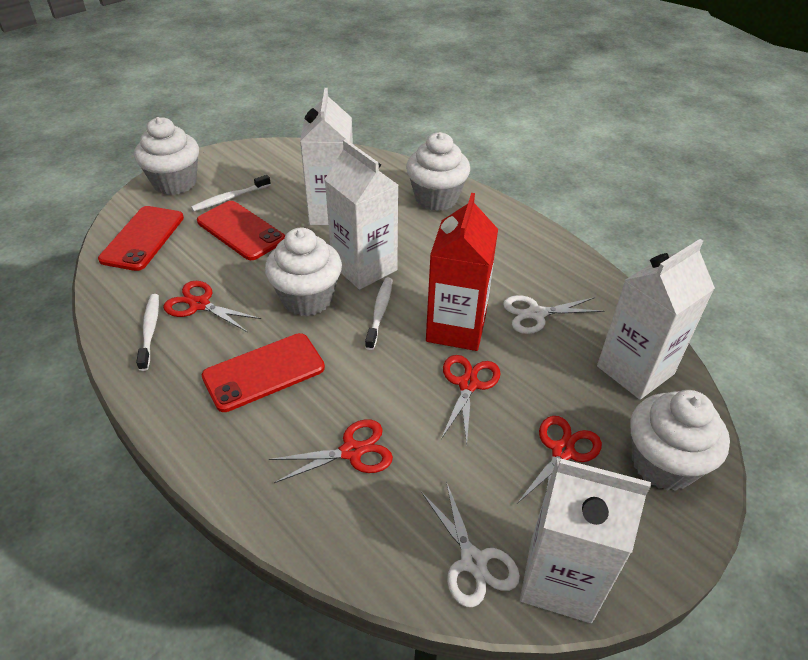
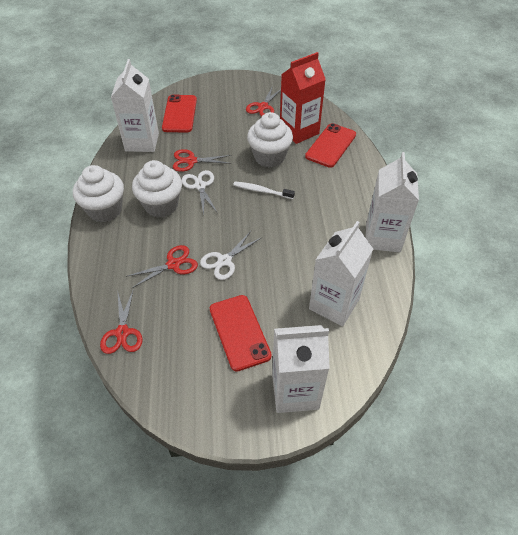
white cupcake: [134,117,199,195] [265,228,342,316] [406,132,470,211] [630,390,730,491] = 4 -> [73,165,124,222] [132,160,182,217] [247,112,293,167] = 3
white toothbrush: [136,294,159,371] [191,175,271,211] [365,278,392,350] = 3 -> [233,182,295,199] = 1

